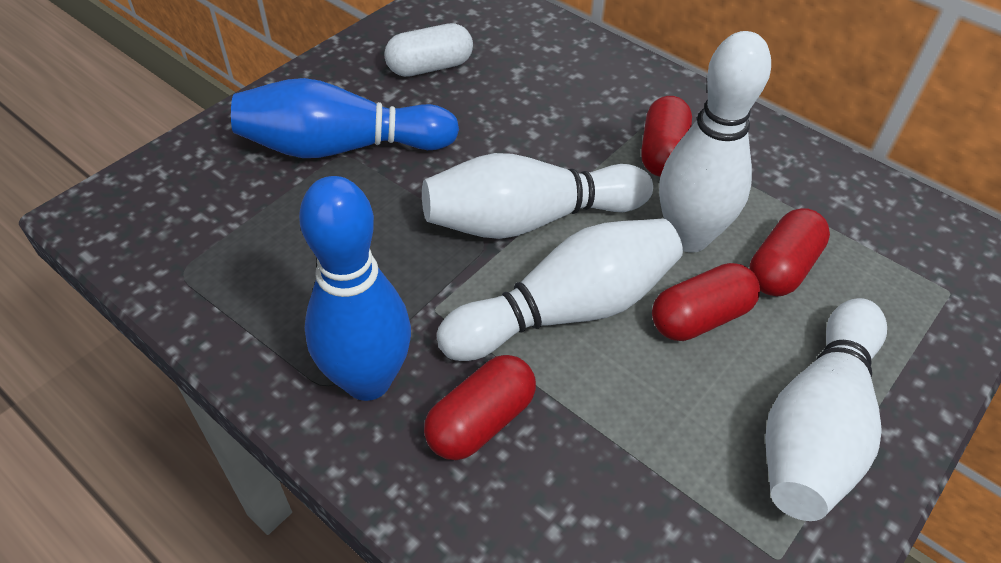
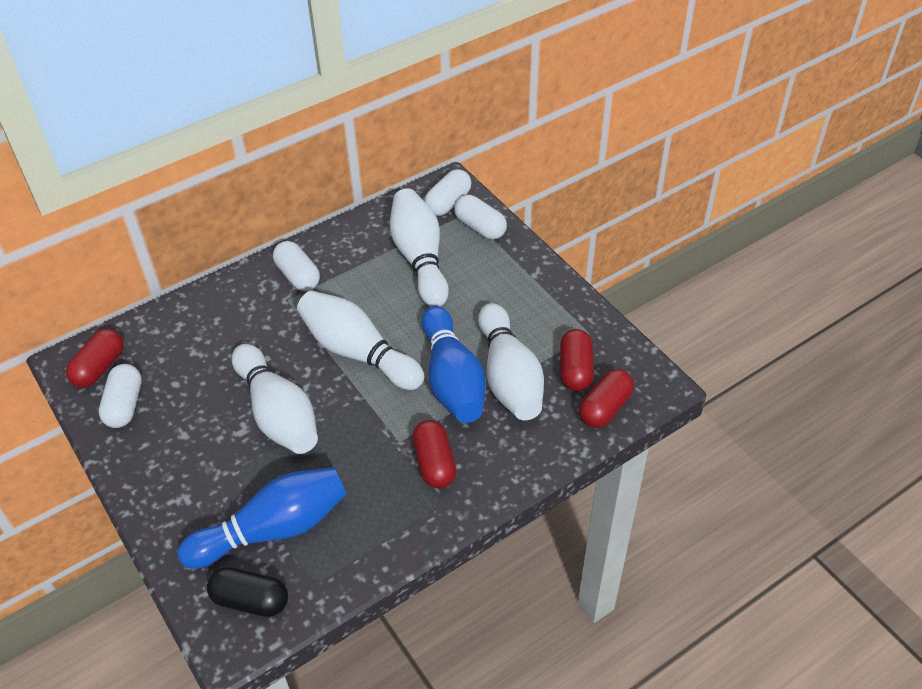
black capsule: none = 0 -> [207,567,288,617] = 1
white capsule: [384,23,473,77] = 1 -> [99,364,142,428] [273,241,320,291] [424,169,471,216] [454,195,507,240] = 4

